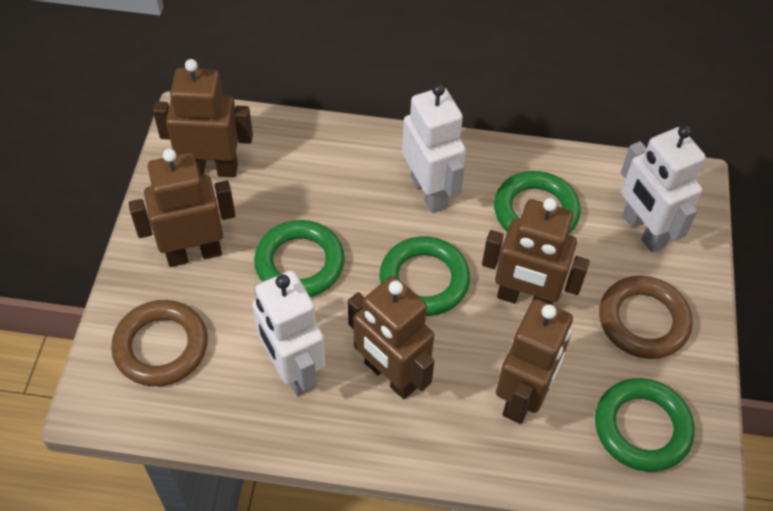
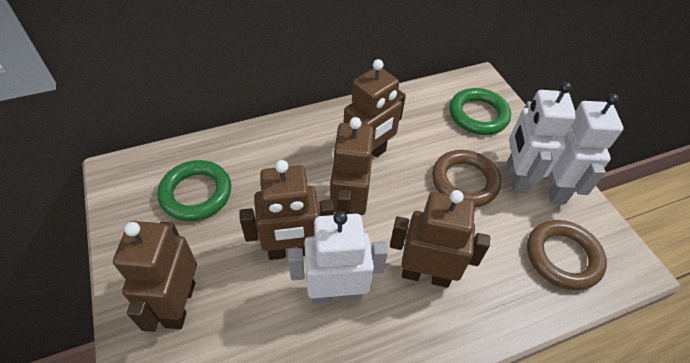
green ring: [254,220,345,297] [380,236,470,316] [494,171,581,235] [595,378,694,472] = 4 -> [157,160,231,221] [449,88,511,135] = 2

